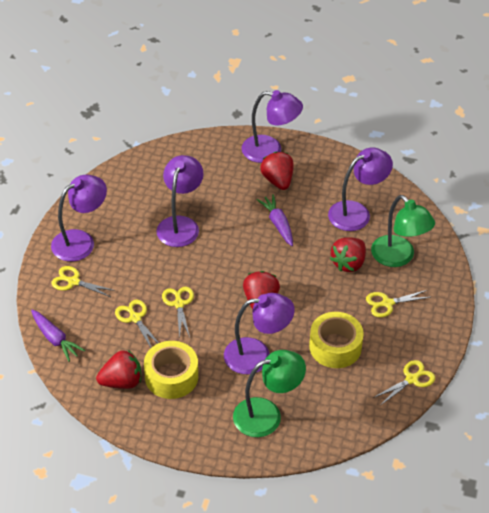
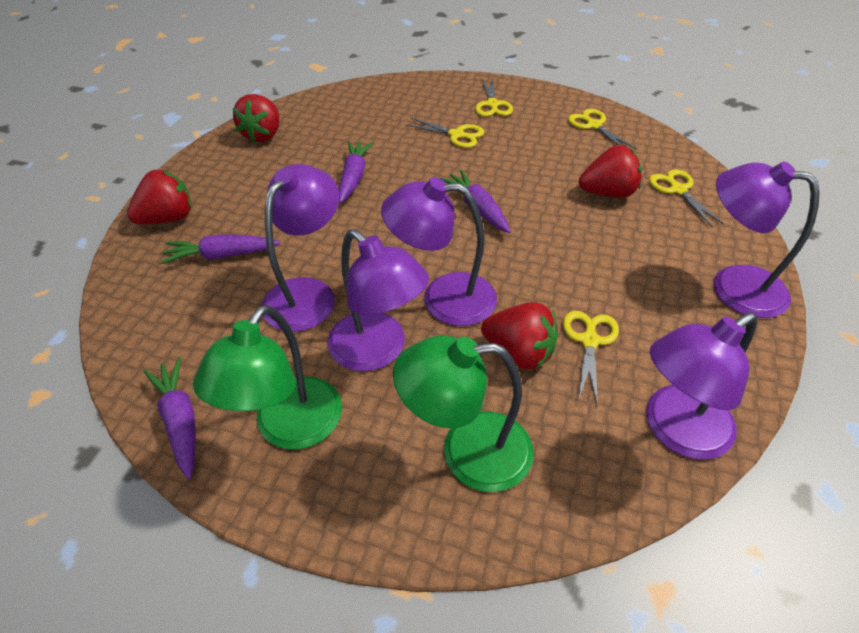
purple carrot: [31,310,85,362] [257,194,293,246] = 2 -> [143,357,196,479] [161,234,280,264] [339,141,373,203] [440,170,511,233] = 4
yellow tape: [144,341,198,399] [309,312,364,368] = 2 -> none = 0

